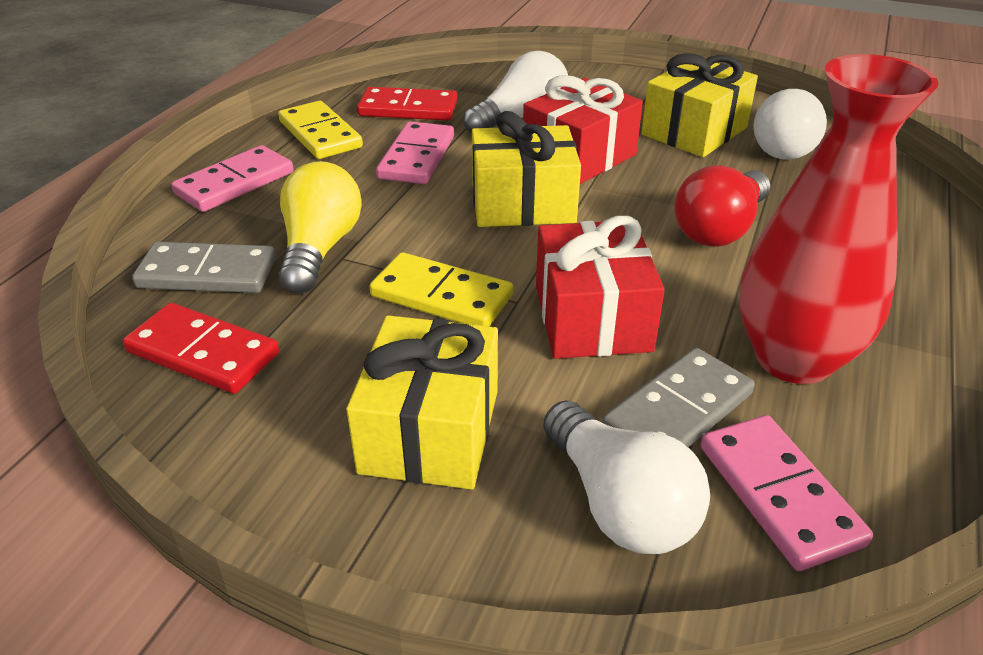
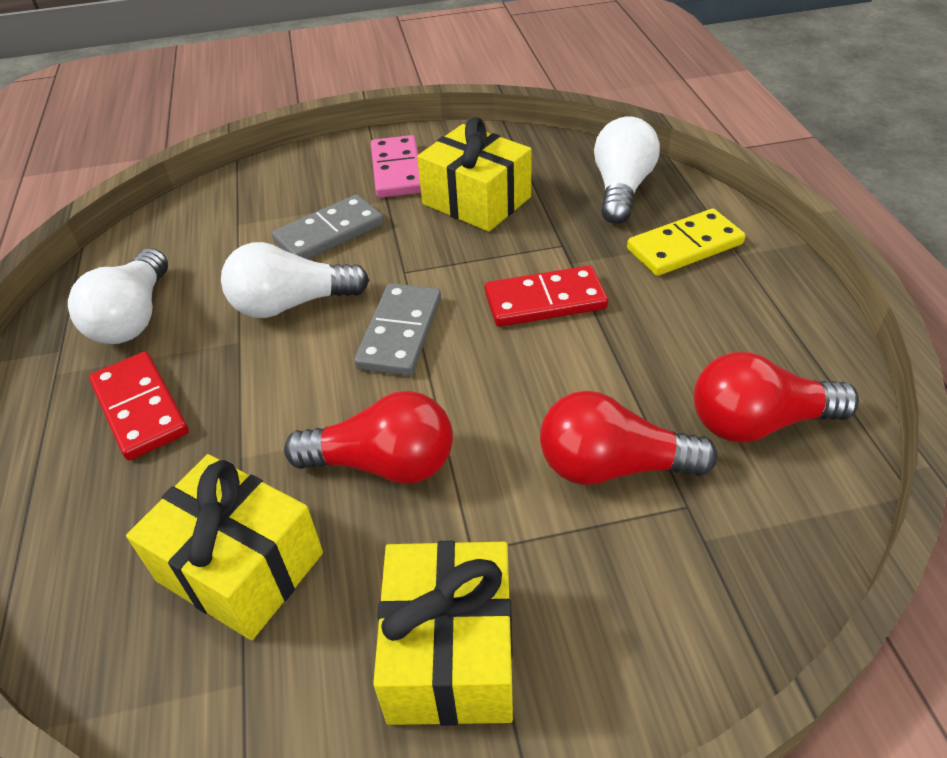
pink domino: [171,145,294,212] [376,121,454,184] [701,415,873,571] = 3 -> [371,135,421,198] = 1
red gift: [523,75,643,184] [536,216,665,359] = 2 -> none = 0
red light bulb: [674,165,770,247] = 1 -> [284,391,453,484] [540,391,717,485] [694,352,859,443] = 3
red vase: [739,54,938,384] = 1 -> none = 0
yellow domino: [278,101,363,159] [369,252,513,326] = 2 -> [627,209,745,276] = 1
yellow light bulb: [279,161,362,294] = 1 -> none = 0

